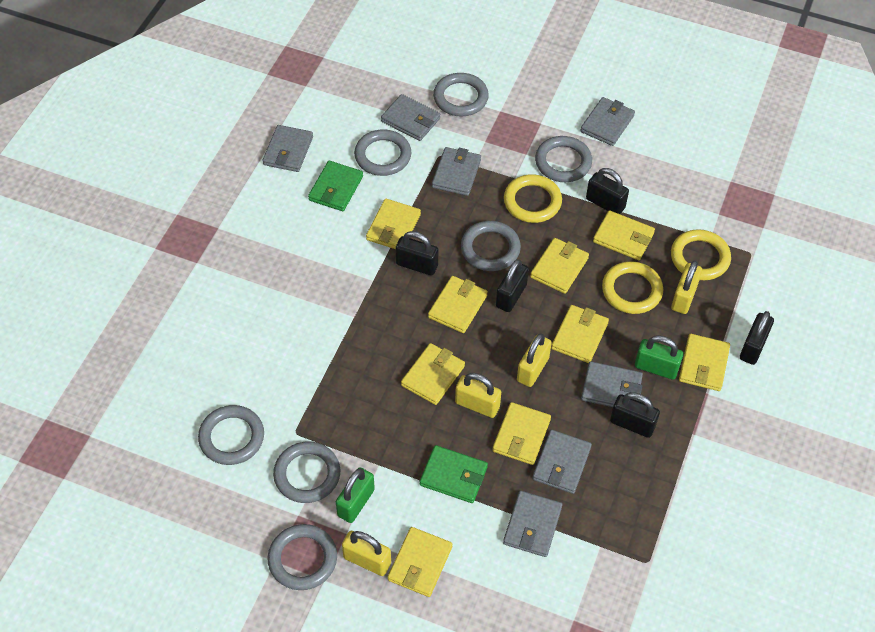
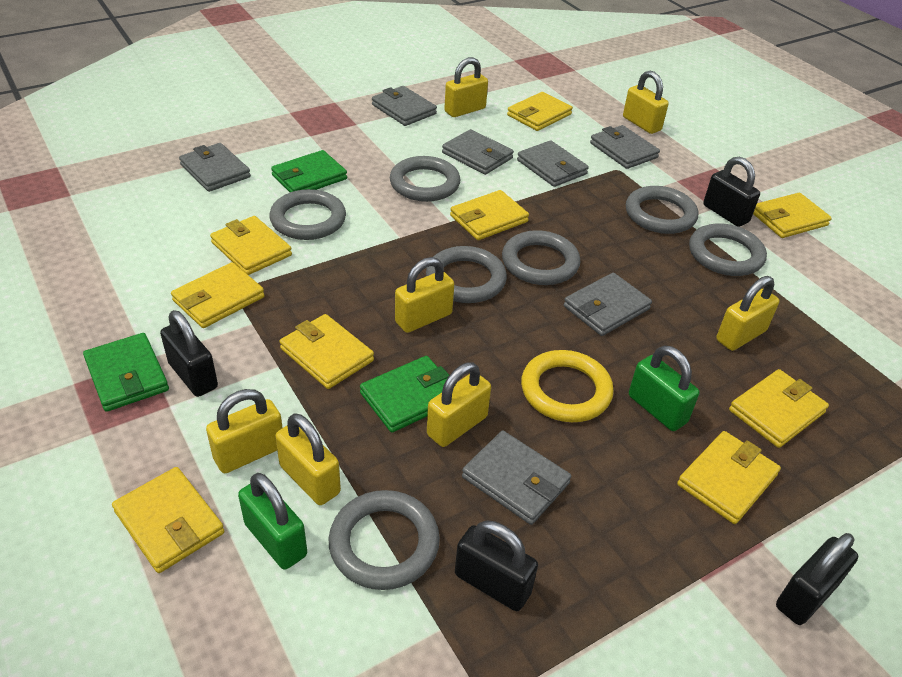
black padlock: [396,231,438,276] [496,259,529,312] [586,168,629,214] [610,392,660,438] [740,311,774,365] = 5 -> [160,310,218,397] [455,520,538,611] [703,157,760,227] [776,533,858,625] = 4
green wallet: [308,161,363,211] [420,445,488,503] = 2 -> [83,333,169,412] [271,150,347,192] [360,356,449,432] = 3
yellow padlock: [342,531,391,576] [455,373,501,418] [517,333,552,387] [671,260,702,314] = 4 -> [206,389,283,473] [275,413,341,505] [395,257,454,333] [427,363,491,447] [444,57,488,117] [623,71,669,134] [716,276,780,351] = 7
yellow ring: [504,174,562,223] [602,261,663,314] [671,229,731,280] = 3 -> [521,350,614,422] = 1

